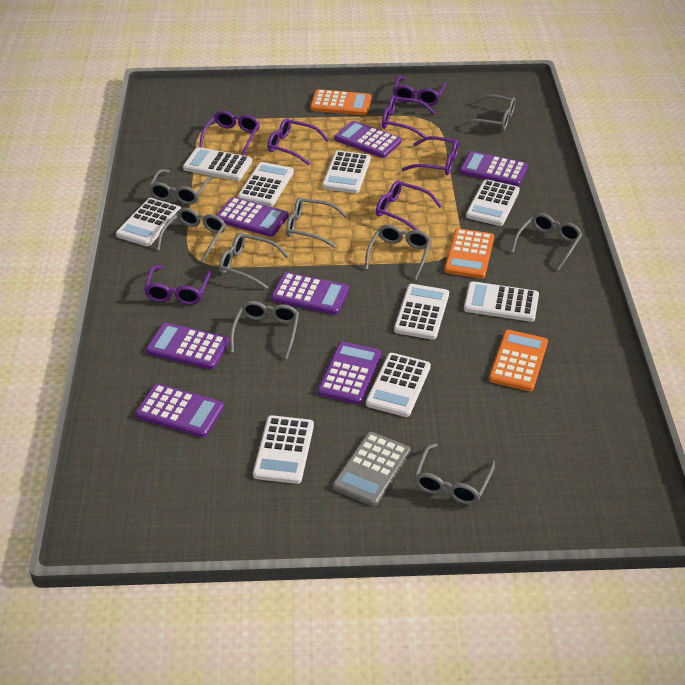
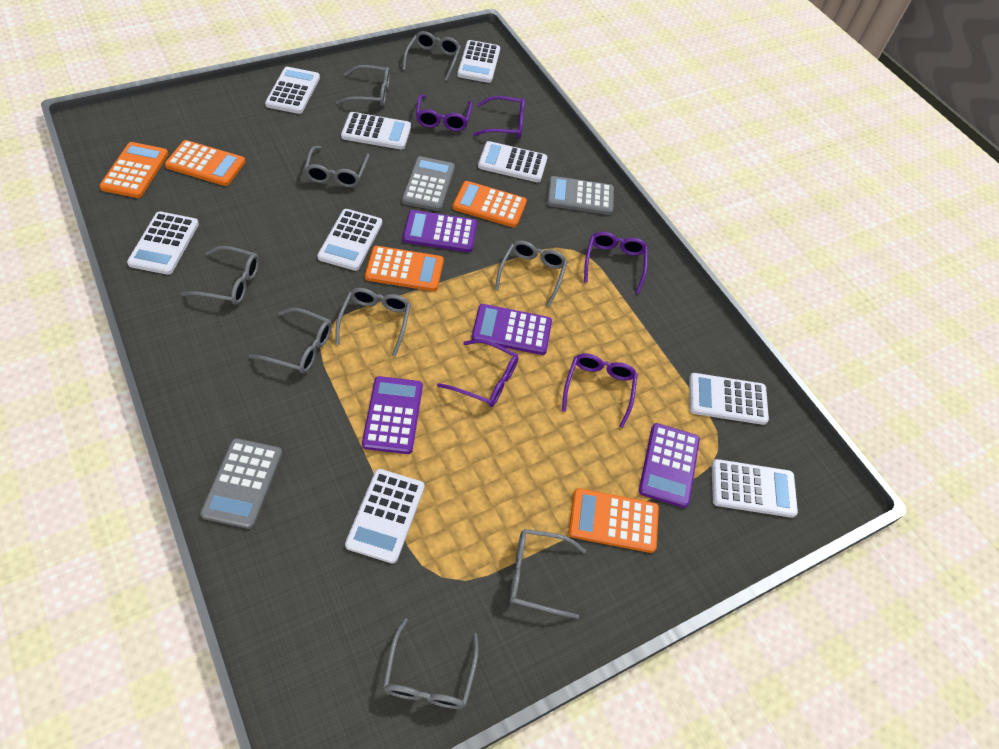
grey calculator: [333,432,411,506] = 1 -> [200,438,282,529] [402,156,455,211] [547,176,614,215] = 3
orange calculator: [310,89,371,115] [444,228,494,279] [489,330,548,391] = 3 -> [99,142,168,198] [165,140,245,186] [365,246,444,291] [452,181,527,228] [568,488,659,553] = 5
purple calculator: [135,384,224,437] [146,323,230,370] [216,197,289,237] [271,272,349,315] [318,342,381,404] [334,121,402,158] [460,151,528,186] = 7 -> [362,376,423,454] [403,210,477,252] [472,304,552,355] [639,423,700,508] = 4
purple glasses: [144,265,212,305] [199,111,260,156] [267,118,329,165] [376,180,442,231] [382,95,435,138] [393,76,447,106] [402,136,459,175] = 7 -> [416,95,472,131] [437,339,519,407] [473,96,525,138] [562,354,638,428] [584,232,648,294] = 5

